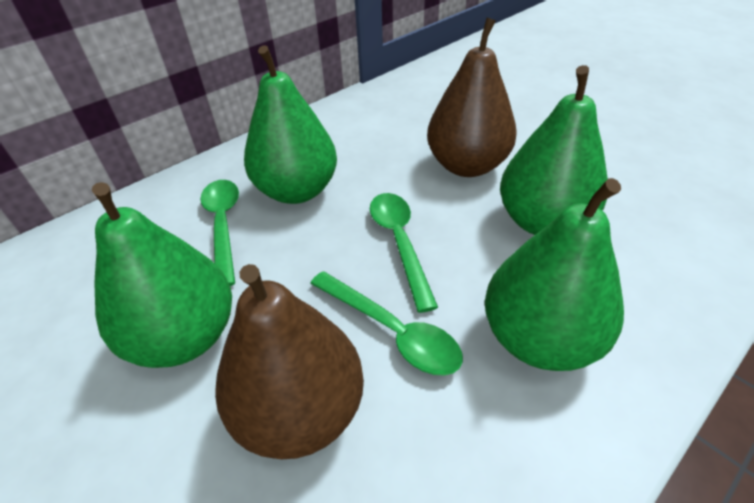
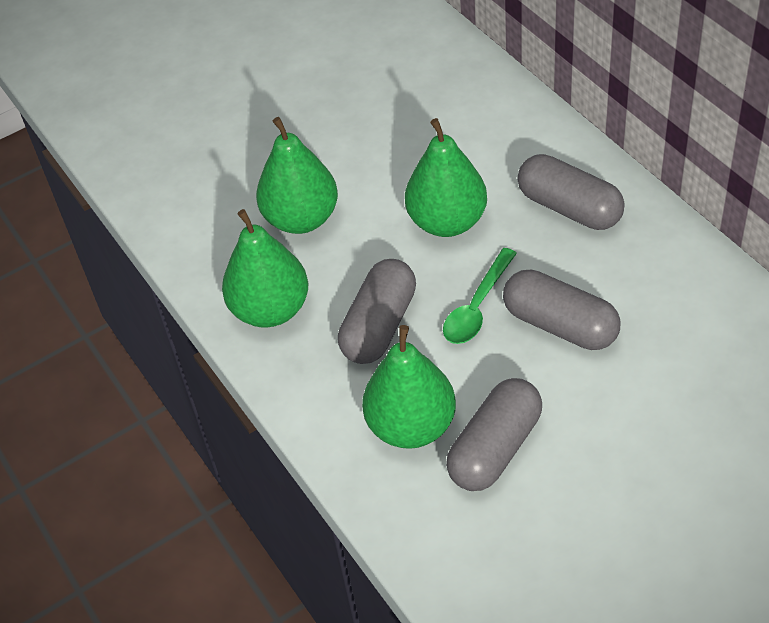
brown pear: [215,264,364,459] [427,18,517,177] = 2 -> none = 0
green spoon: [200,180,239,286] [310,271,463,376] [370,193,438,313] = 3 -> [443,248,517,344] = 1
grey capsule: none = 0 -> [338,259,416,364] [446,378,542,491] [503,270,620,350] [517,154,625,230] = 4

